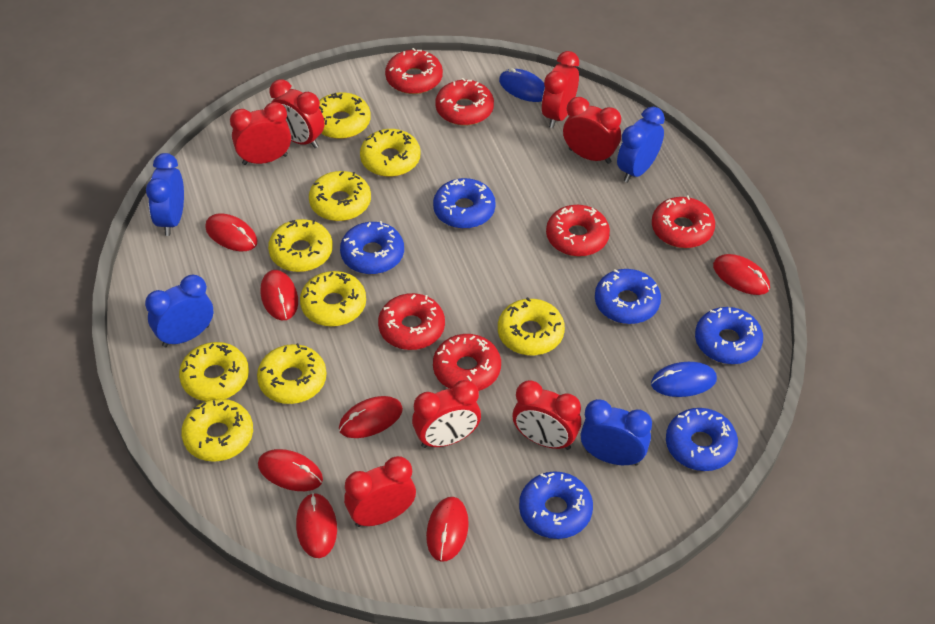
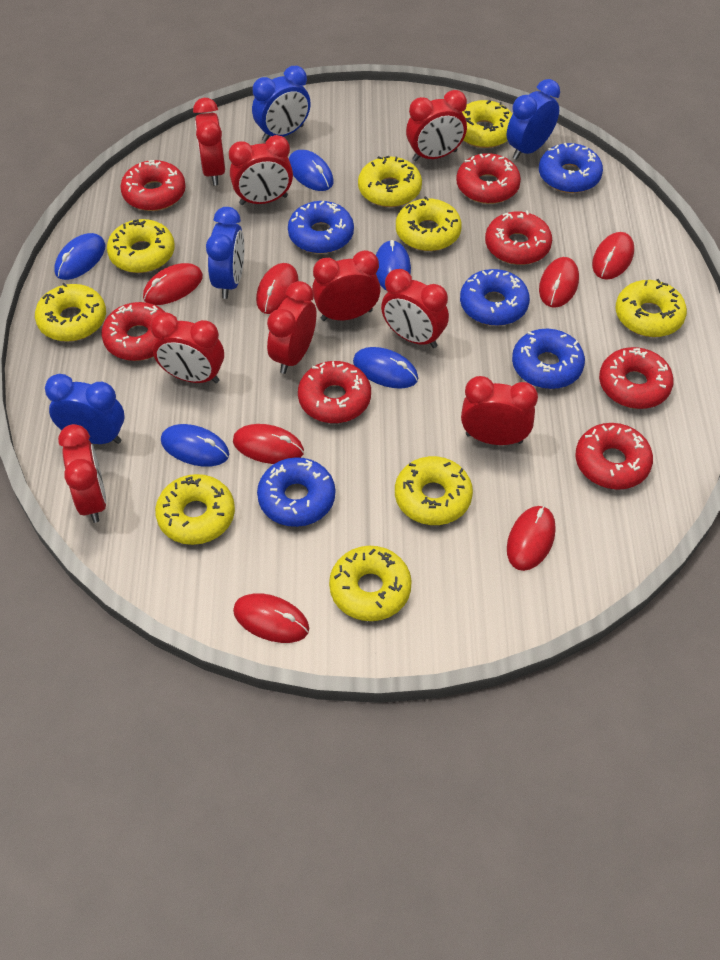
blue donut: [340,221,404,274] [433,178,496,229] [519,471,593,539] [595,269,661,324] [666,408,738,471] [695,307,763,364] = 6 -> [257,457,335,527] [288,201,354,254] [460,269,530,326] [512,329,585,389] [539,143,603,193] = 5
blue mouse: [499,68,545,102] [651,362,717,397] = 2 -> [54,233,106,280] [161,424,229,467] [289,150,333,191] [353,347,418,389] [376,240,411,290] = 5
red clock: [230,102,291,165] [269,80,324,148] [344,456,416,527] [412,380,481,448] [513,380,581,450] [542,51,579,128] [563,97,621,164] = 7 -> [58,424,107,523] [151,312,224,383] [193,98,225,186] [229,135,293,205] [267,281,316,374] [312,250,381,321] [381,269,449,348] [406,90,467,161] [461,376,538,445] = 9
red donut: [378,293,445,350] [385,48,443,94] [433,334,501,391] [435,78,494,126] [546,205,610,257] [652,195,715,248] = 6 -> [101,302,165,361] [120,160,186,211] [298,361,371,423] [456,153,521,204] [485,210,552,265] [575,423,653,490] [599,347,674,409] = 7

